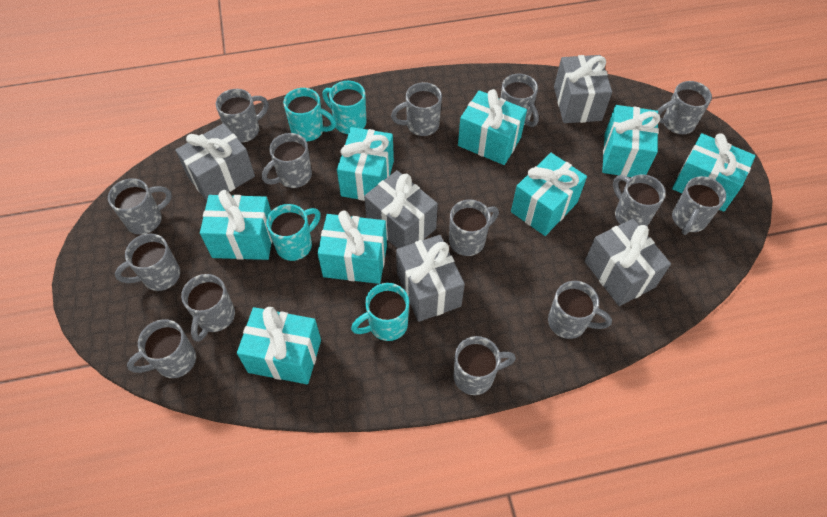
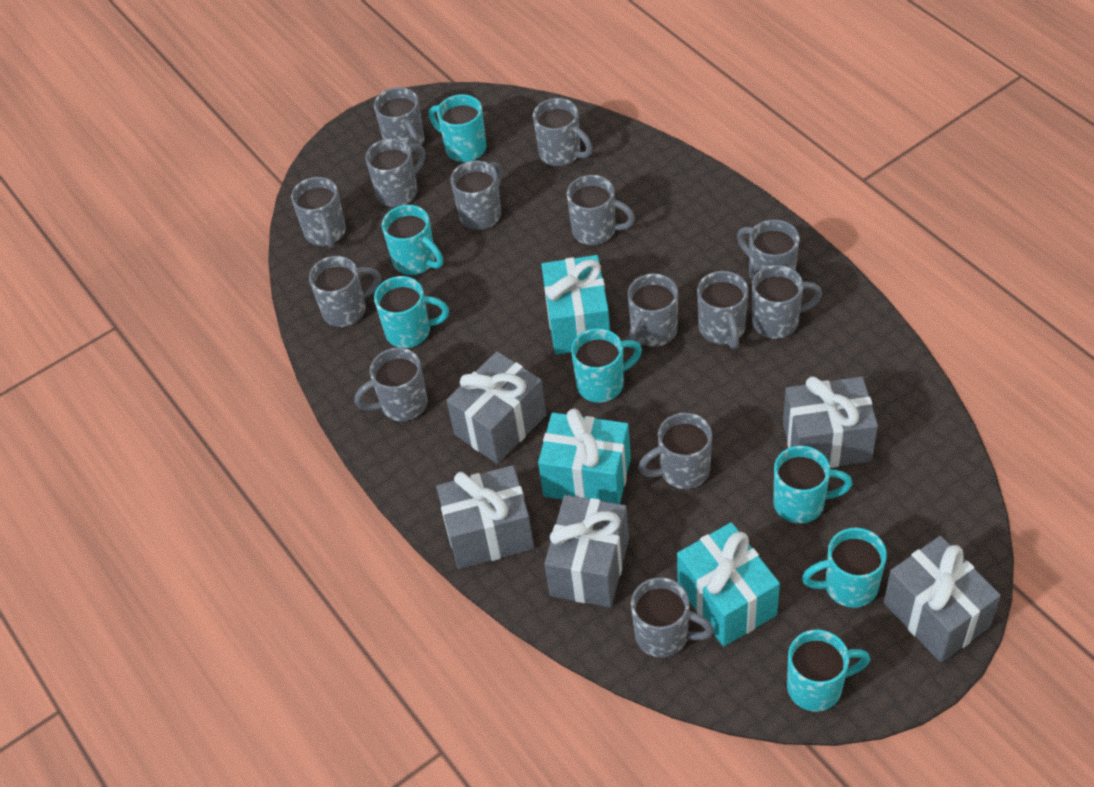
turquoise gift: [200,190,272,260] [237,307,321,384] [317,210,387,284] [337,127,394,201] [458,89,527,165] [511,153,587,236] [602,105,660,177] [672,133,756,212] = 8 -> [538,408,631,504] [541,255,610,355] [677,522,780,647] = 3
turquoise mug: [266,204,321,261] [283,88,336,141] [322,81,366,134] [351,283,409,341] = 4 -> [374,276,449,348] [382,205,443,275] [428,94,486,162] [571,328,642,403] [773,446,853,524] [787,629,870,712] [802,527,887,608] = 7

